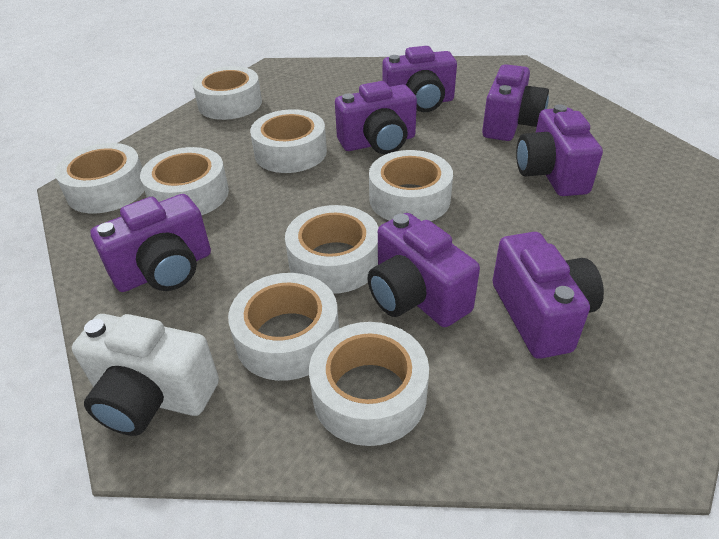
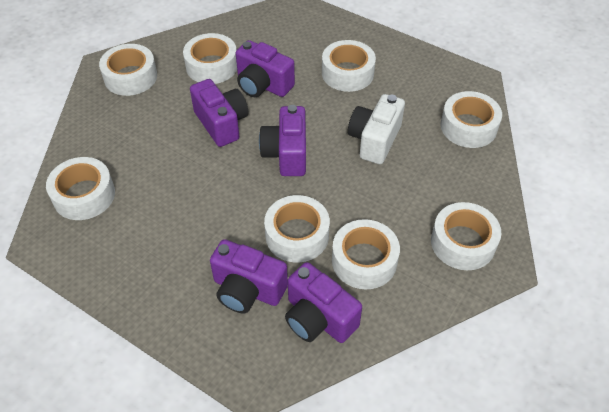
purple camera: [91,194,211,292] [335,81,417,154] [367,213,480,327] [382,46,457,112] [482,64,549,141] [493,232,604,359] [516,104,603,196] = 7 -> [190,79,248,147] [210,239,288,313] [236,40,295,97] [259,105,306,176] [285,262,362,343] = 5

